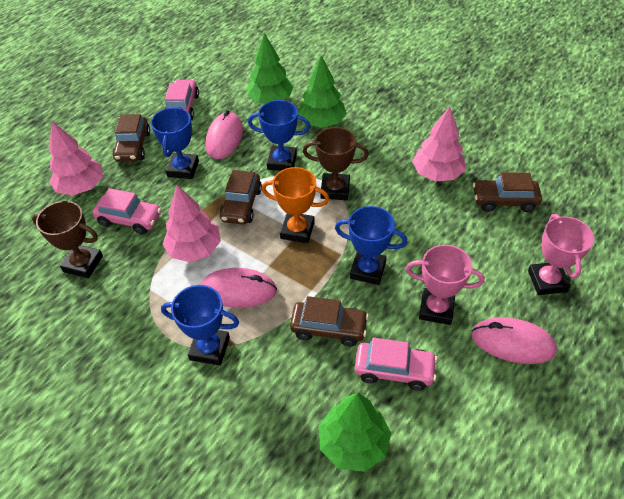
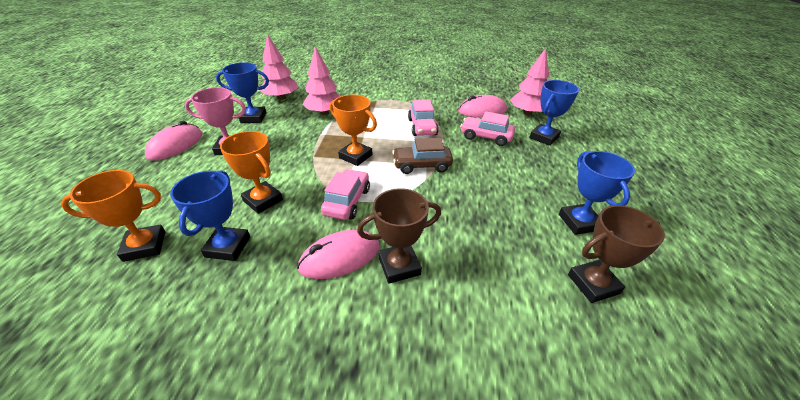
brown car: [113,114,150,162] [219,170,262,225] [290,296,369,346] [473,173,542,212] = 4 -> [392,138,453,174] = 1
green tree: [247,33,294,103] [298,55,347,128] [319,392,391,472] = 3 -> none = 0
orange trophy: [261,167,330,243] = 1 -> [61,170,166,262] [220,131,283,214] [330,95,377,166] = 3
pink trophy: [406,245,485,325] [528,214,594,295] = 2 -> [184,87,246,155] = 1

